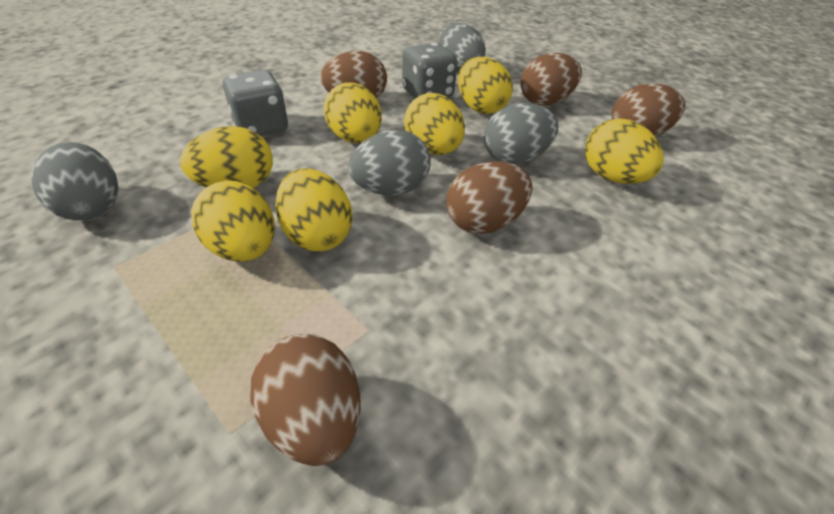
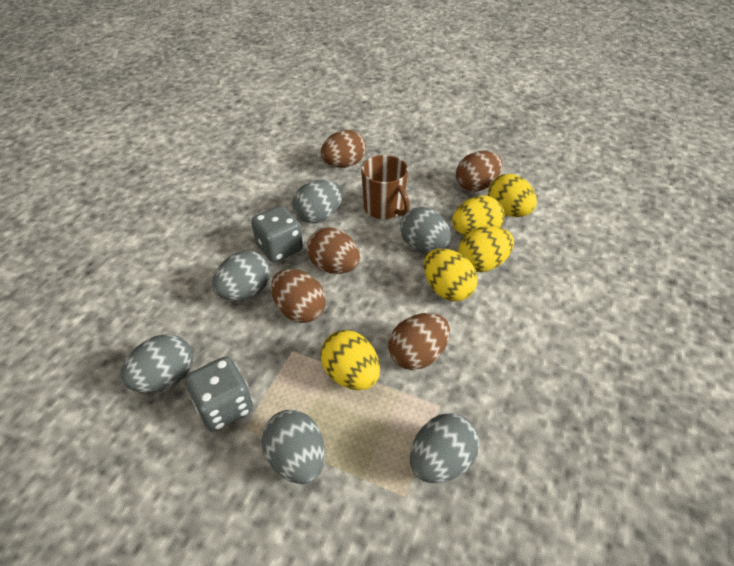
brown mug: none = 0 -> [361,155,410,219] = 1
grey egg: [31,142,118,220] [348,130,431,195] [438,23,486,72] [484,103,558,164] = 4 -> [120,334,193,392] [212,251,270,300] [261,410,325,484] [292,180,343,223] [400,207,451,252] [410,413,479,483] = 6
yellow egg: [180,126,273,188] [191,181,275,262] [275,168,353,251] [324,82,382,143] [404,93,465,155] [458,57,513,114] [585,118,664,184] = 7 -> [320,330,380,390] [424,248,478,301] [452,196,505,235] [458,226,514,272] [488,174,537,217] = 5

